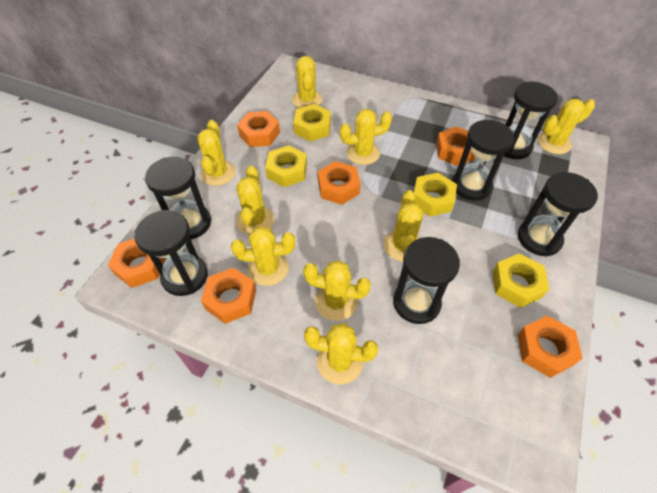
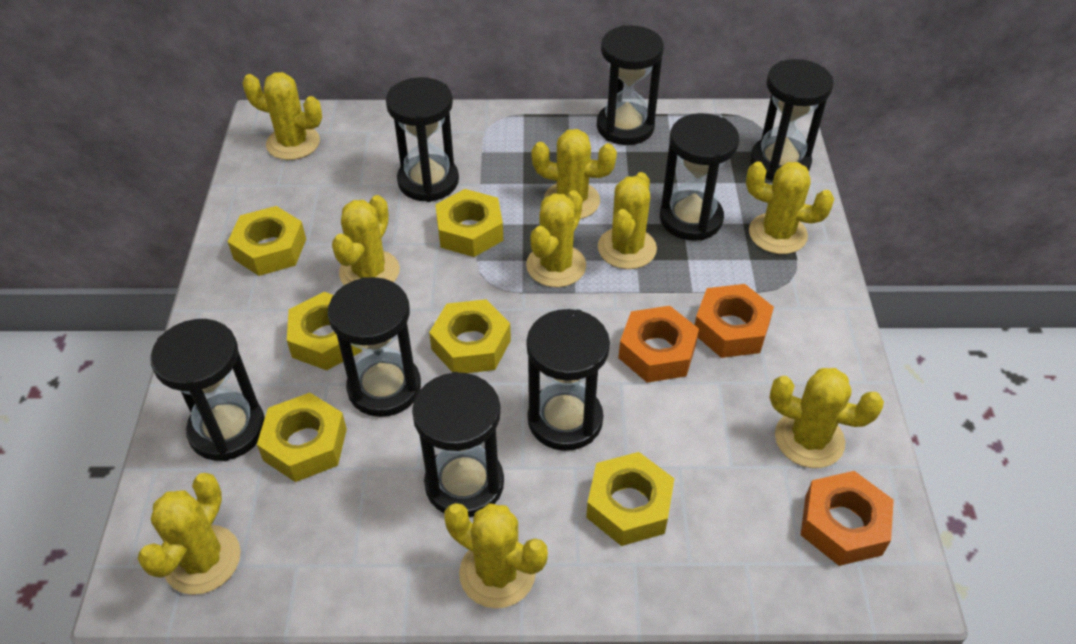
black hourglass: [134,210,208,296] [145,157,211,239] [393,237,460,324] [452,120,514,201] [504,82,558,159] [518,172,598,257] = 6 -> [150,319,265,461] [328,277,421,417] [386,77,459,202] [412,372,504,517] [527,309,610,451] [597,25,664,145] [660,113,739,241] [750,59,834,180] = 8
orange nut: [108,238,166,288] [201,268,256,324] [237,111,280,147] [318,161,361,205] [436,126,476,166] [518,316,583,378] = 6 -> [618,306,699,383] [695,284,774,358] [801,471,894,566] = 3
yellow nut: [265,145,307,187] [293,104,331,142] [414,173,457,217] [493,253,549,308] = 4 -> [228,206,306,276] [257,393,347,482] [287,292,362,370] [429,299,511,373] [435,189,503,257] [586,452,674,546] = 6

